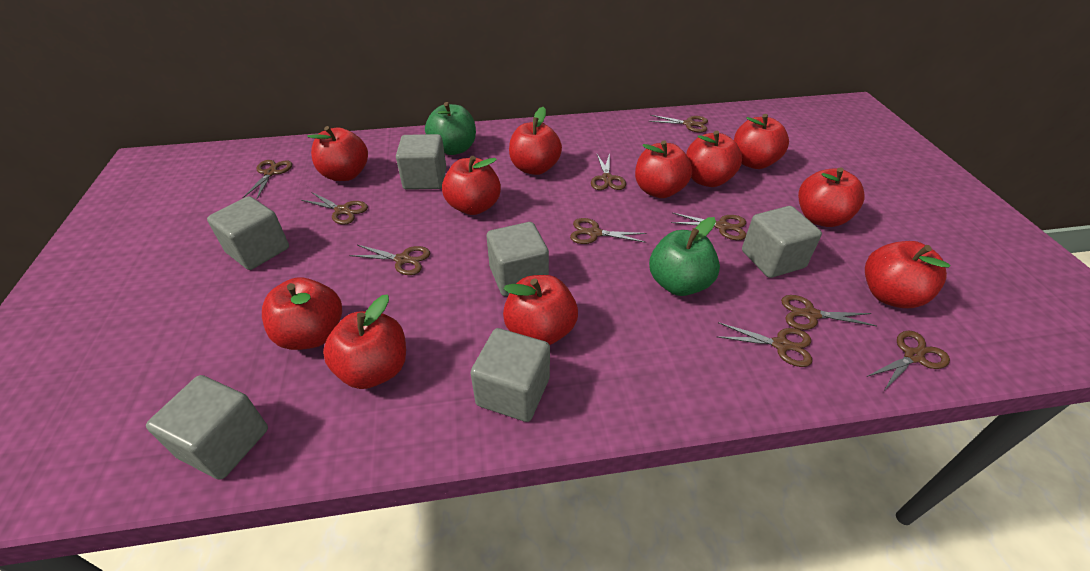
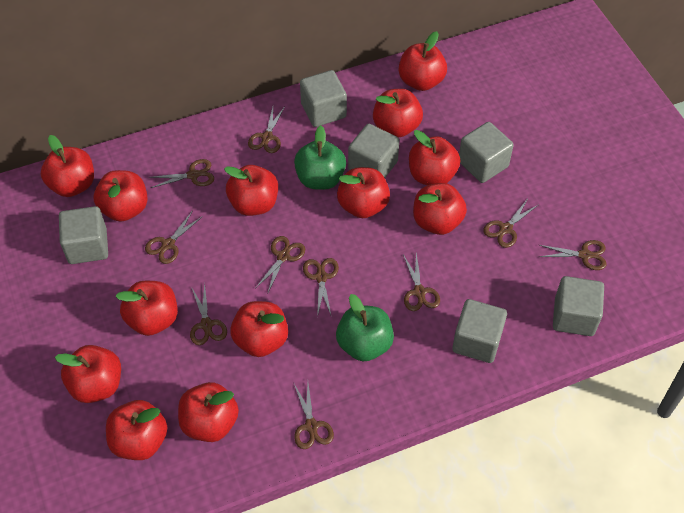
red apple: [262,277,342,350] [308,126,368,181] [323,295,406,389] [442,156,501,215] [503,275,578,345] [509,107,562,175] [635,140,692,198] [686,131,742,187] [734,114,789,169] [798,167,865,227] [865,241,950,308] = 11 -> [41,135,94,197] [55,345,121,403] [94,170,148,222] [106,400,167,460] [115,281,178,336] [178,382,239,442] [224,165,278,216] [230,301,288,357] [337,167,390,218] [373,89,423,138] [399,31,447,91] [409,130,460,185] [413,183,467,235] = 13

